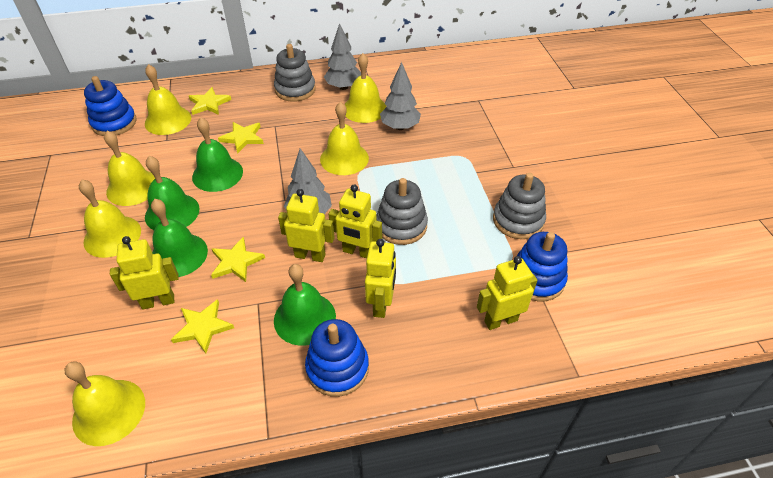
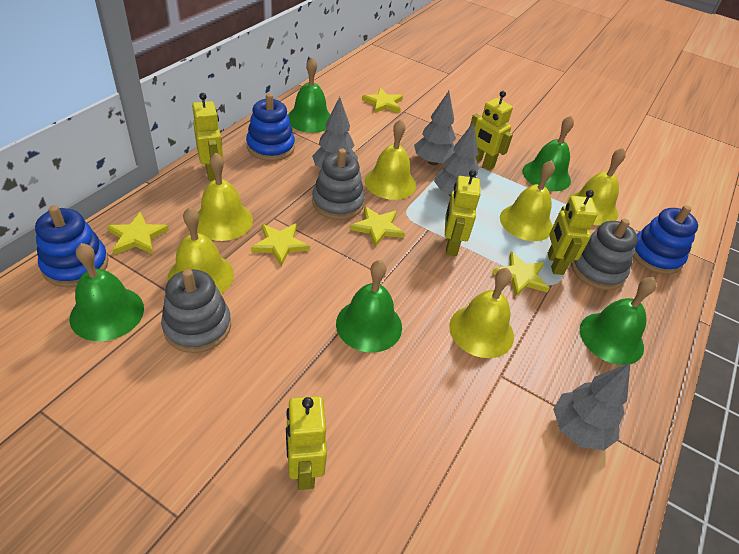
green bell: [145,156,200,230] [151,199,208,277] [192,117,243,192] [274,264,336,346] = 4 -> [70,243,144,341] [288,57,330,133] [336,260,402,353] [522,116,574,191] [580,277,657,365] = 5
grey tree: [284,148,332,214] [324,23,361,90] [380,62,421,130] = 3 -> [312,97,358,168] [414,91,456,165] [434,122,479,196] [553,363,630,451] = 4
yellow star: [171,299,234,354] [189,87,231,115] [211,237,265,282] [218,122,264,154] = 4 -> [107,212,169,255] [251,223,310,266] [350,206,405,247] [362,88,403,113] [492,252,550,297] = 5

